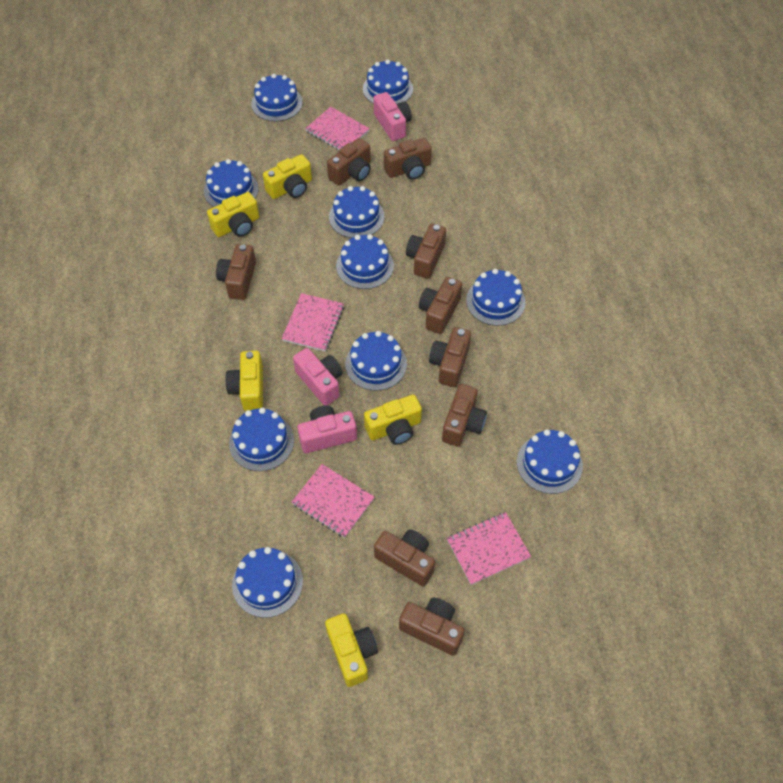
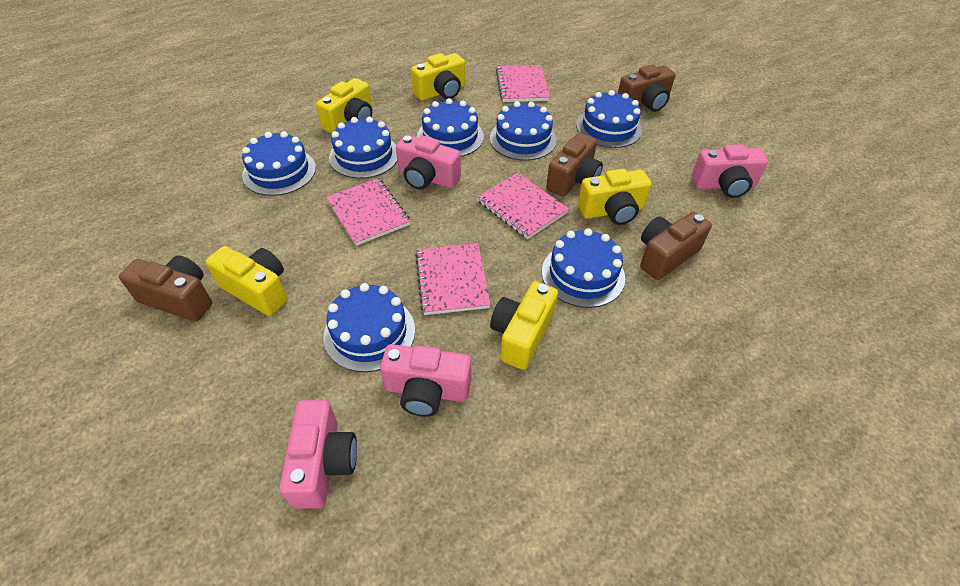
blue cake: [204,159,259,207] [229,407,294,471] [232,547,303,618] [252,74,303,122] [329,186,385,238] [336,234,394,289] [345,331,407,391] [363,59,413,104] [466,269,525,326] [517,429,583,494] = 10 -> [242,131,316,196] [323,283,415,372] [329,117,397,179] [417,98,484,157] [490,101,557,161] [542,228,625,308] [576,90,642,148] = 7
brown camera: [216,244,256,300] [327,138,371,186] [374,530,435,586] [384,138,432,180] [399,598,465,656] [406,223,446,279] [419,277,462,334] [429,327,471,387] [442,384,487,447] = 9 -> [119,255,212,321] [546,133,603,197] [618,65,675,112] [640,212,712,280] = 4
pink camera: [293,348,343,405] [297,405,357,453] [374,92,412,141] = 3 -> [279,400,357,509] [380,344,471,417] [396,135,461,190] [691,144,768,198] = 4

